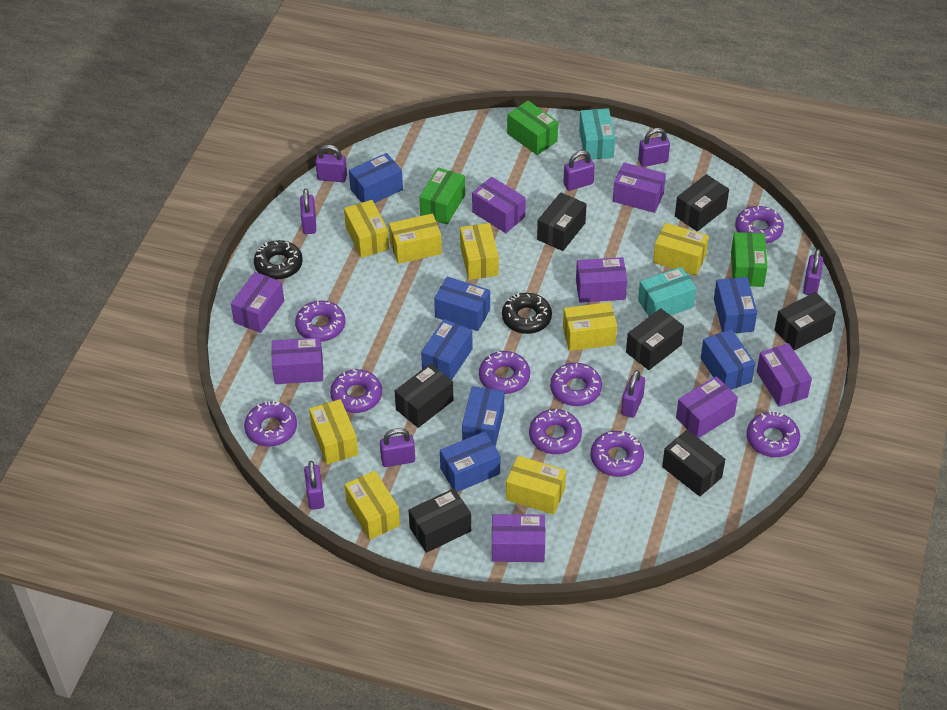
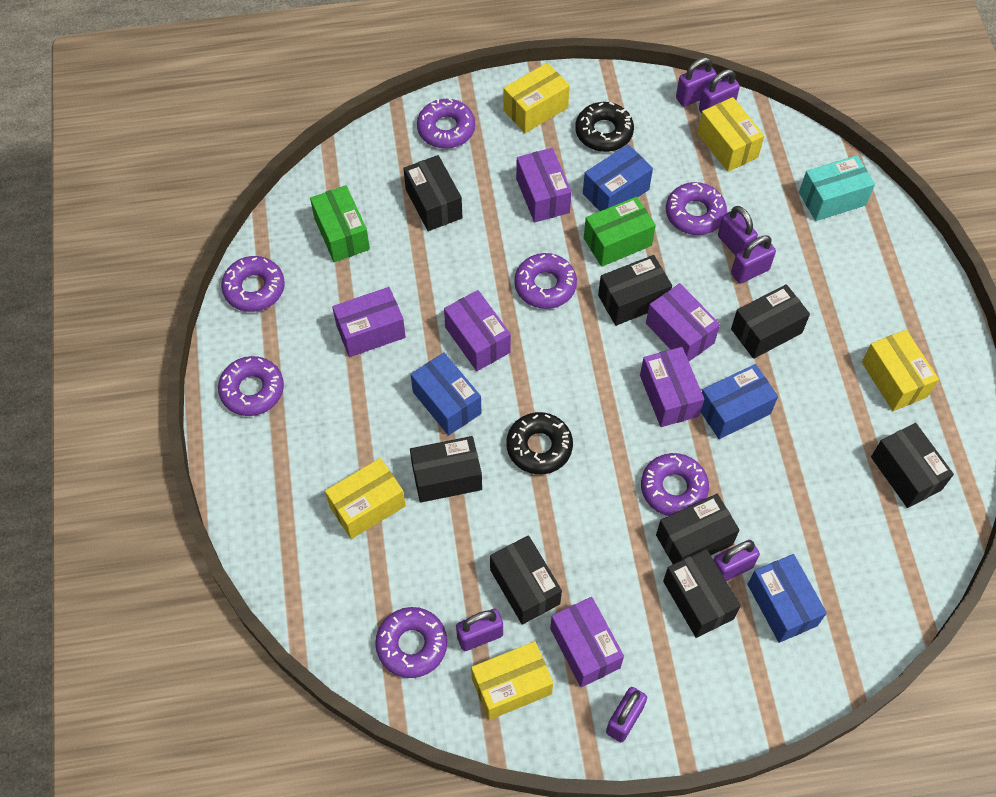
black box: [395,364,453,428] [409,488,471,553] [537,192,587,251] [626,308,684,370] [662,430,725,496] [675,174,729,232] [775,292,836,351] = 7 -> [403,155,462,231] [410,436,482,503] [490,535,562,625] [598,255,672,326] [656,494,740,564] [663,549,741,638] [731,284,810,359] [871,423,954,508] = 8
blue box: [349,153,403,203] [421,319,473,380] [434,277,490,331] [440,431,500,492] [462,386,504,447] [701,329,755,390] [714,277,757,333] = 7 -> [411,352,481,436] [583,144,653,211] [701,364,778,439] [748,554,827,643] = 4
green box: [419,168,465,224] [507,101,558,155] [731,232,767,287] = 3 -> [310,185,370,262] [584,196,656,267] = 2
purple box: [231,272,284,333] [271,337,323,384] [472,177,526,233] [492,514,545,562] [576,257,627,303] [613,162,666,213] [676,376,738,438] [757,343,812,407] = 8 -> [332,287,406,357] [444,290,511,371] [516,148,572,222] [550,597,624,687] [640,347,704,427] [646,283,720,361] = 6
purple donut: [244,401,297,447] [295,300,345,342] [330,369,382,413] [479,351,530,394] [529,409,582,454] [550,363,602,406] [591,431,644,477] [735,206,784,244] [747,411,800,457] = 9 -> [218,356,284,416] [221,256,285,312] [375,607,447,678] [417,98,475,149] [514,253,577,309] [641,453,709,516] [666,182,727,235] = 7
purple padlock: [300,189,316,234] [304,461,324,510] [315,145,347,182] [380,428,415,467] [563,151,595,191] [621,370,645,418] [638,128,670,167] [803,249,823,295] = 8 -> [456,609,503,651] [606,687,647,742] [676,57,717,107] [699,69,740,114] [714,540,760,581] [718,206,758,256] [731,235,776,284] = 7
turquoise box: [579,108,615,160] [638,267,696,317] = 2 -> [799,155,875,221] = 1
yellow box: [309,399,358,464] [344,200,389,258] [345,471,400,540] [389,213,442,264] [460,223,499,280] [506,456,566,515] [563,302,617,351] [653,223,709,276] = 8 -> [325,458,406,539] [471,641,553,720] [503,63,570,133] [697,97,764,172] [862,330,939,411] = 5

